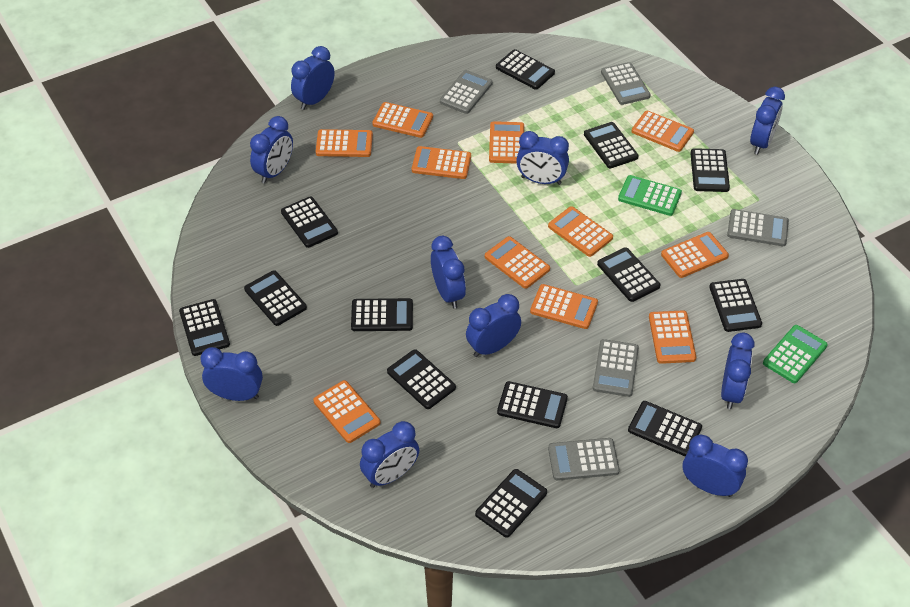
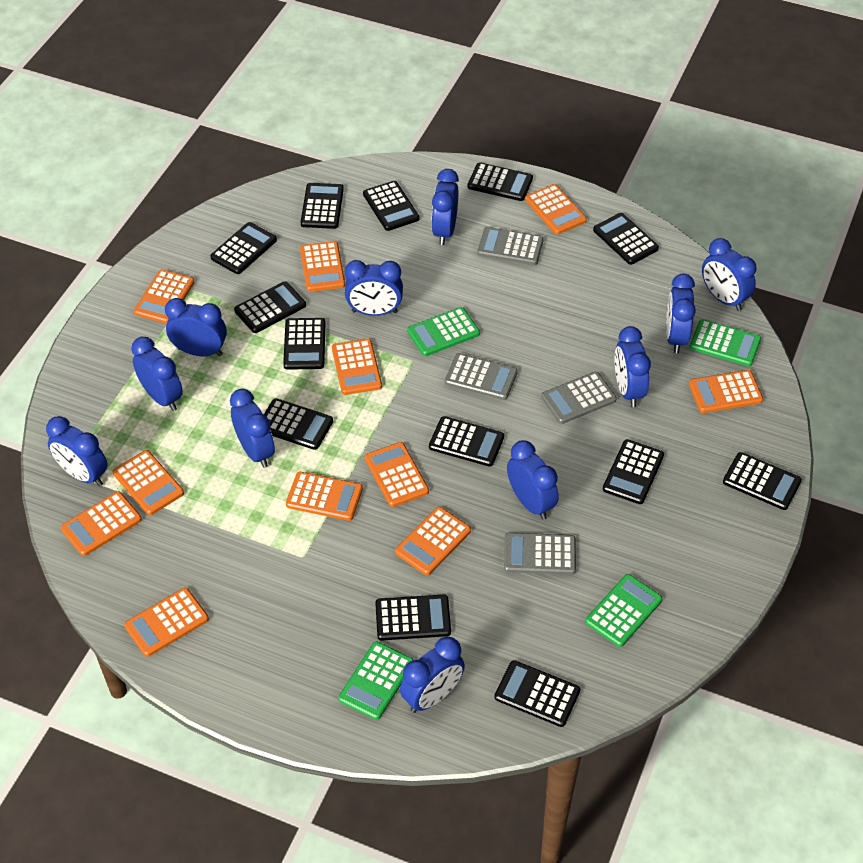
blue clock: [200,347,263,401] [250,116,293,184] [291,46,335,110] [360,421,419,488] [431,236,466,309] [466,294,521,357] [516,131,569,185] [683,434,748,497] [721,333,754,409] [750,87,785,154] = 10 -> [46,416,108,486] [131,337,183,411] [165,298,227,356] [230,389,275,468] [345,260,403,316] [400,636,465,713] [431,169,459,245] [507,440,559,520] [615,326,651,407] [666,274,696,353] [702,238,756,311] = 11
green calculator: [618,175,682,216] [763,325,828,383] = 2 -> [338,642,414,720] [407,307,480,356] [585,574,662,647] [689,319,761,366] = 4
grey calculator: [440,70,493,114] [548,438,620,481] [593,339,639,397] [601,62,651,105] [727,209,789,246] = 5 -> [445,353,518,400] [477,227,544,265] [504,533,576,575] [541,372,617,424] = 4

